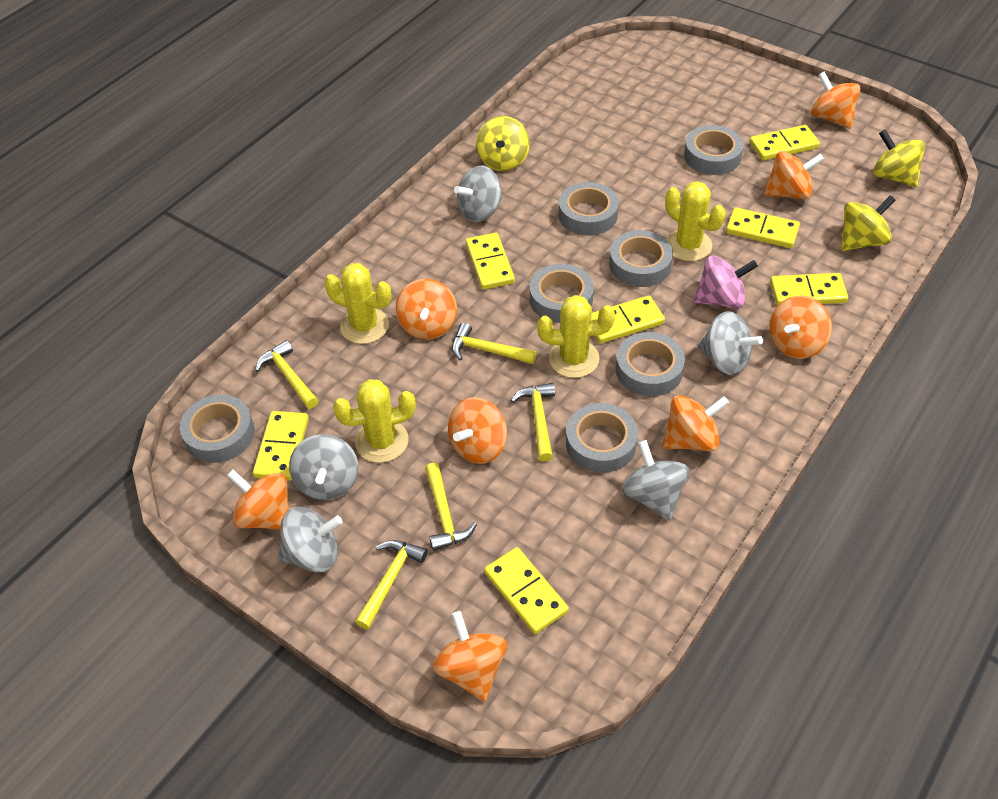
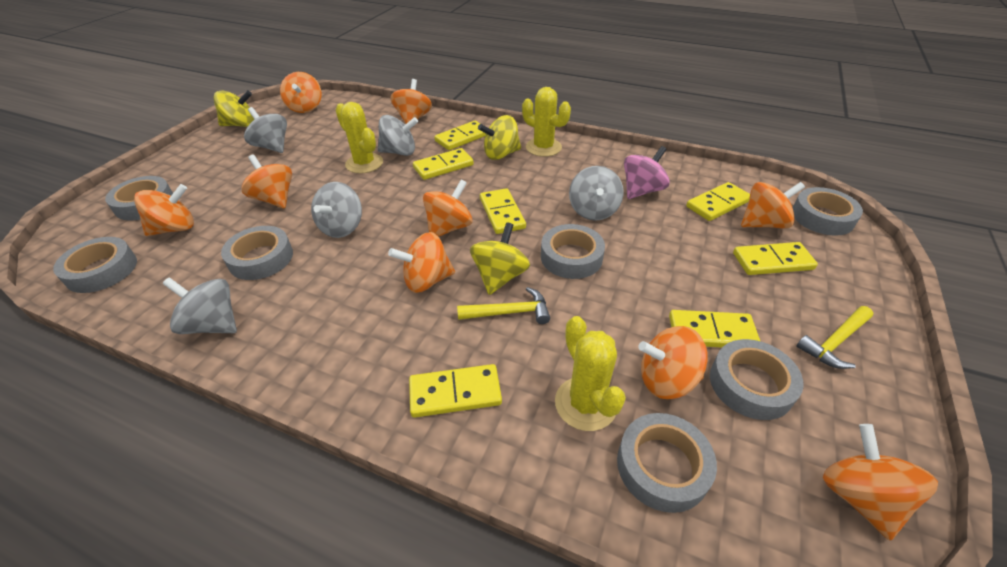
orange spinning top: [227,469,289,530] [396,279,457,340] [433,611,507,702] [448,397,507,464] [662,395,729,451] [764,151,824,200] [769,295,832,359] [811,72,860,129] = 8 -> [134,184,194,236] [242,154,292,208] [280,72,322,113] [388,232,455,293] [390,79,432,124] [423,180,473,237] [638,326,708,399] [741,182,805,229] [823,424,938,540] = 9
yellow cactus: [324,263,392,344] [333,379,416,463] [537,295,615,378] [665,181,726,261] = 4 -> [336,102,383,173] [522,87,571,157] [555,316,626,431] = 3
yellow hammer: [255,340,318,409] [355,540,428,629] [425,463,477,551] [452,323,536,364] [511,383,555,462] = 5 -> [457,287,550,324] [796,306,873,369] = 2

